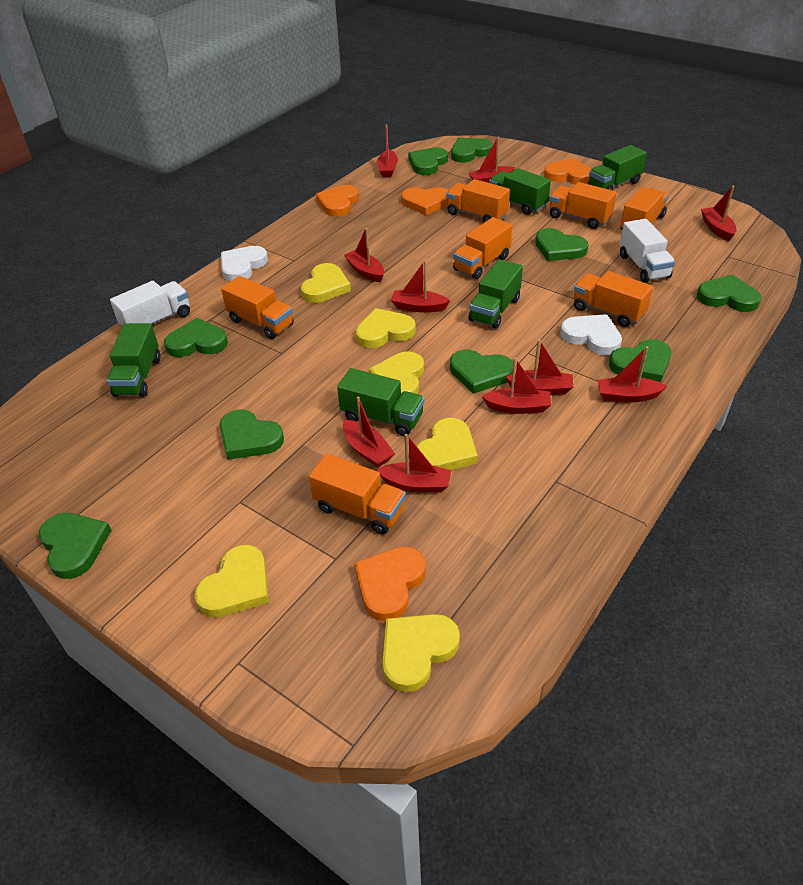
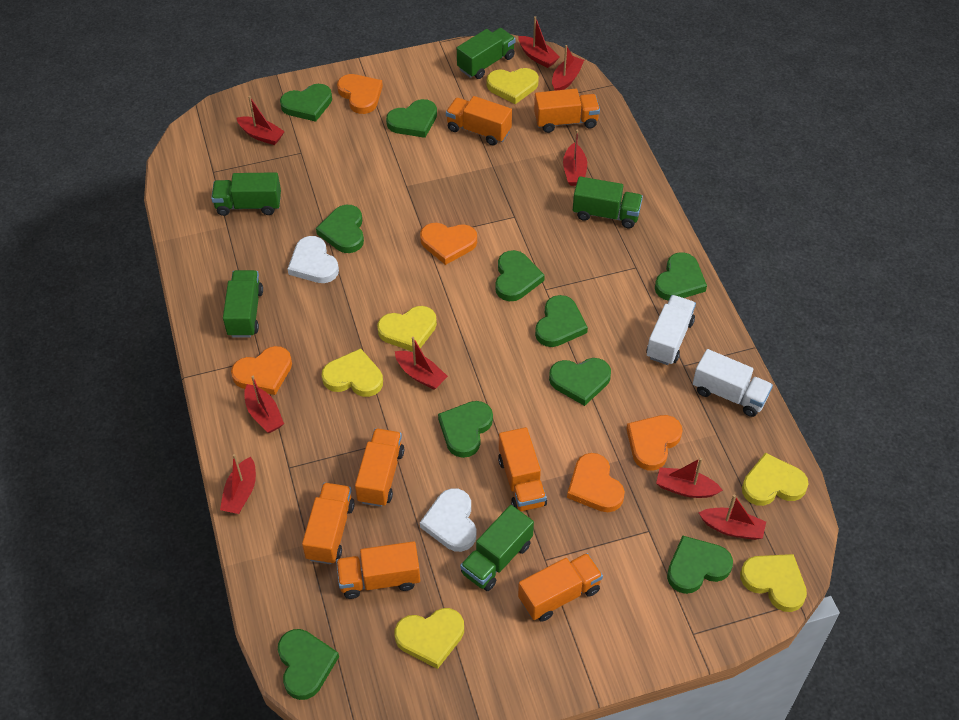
green heart: [39,513,111,579] [164,318,228,357] [220,409,284,459] [408,147,448,175] [450,349,513,394] [451,138,493,163] [535,228,589,261] [609,339,672,383] [697,275,761,312] = 9 -> [278,629,339,700] [280,84,332,122] [316,205,364,253] [386,99,437,138] [438,401,493,458] [495,250,545,301] [535,295,588,347] [549,358,611,406] [655,252,707,301] [667,536,733,594] = 10
orange heart: [316,185,359,217] [354,547,426,621] [401,187,448,215] [544,158,591,184] = 4 -> [231,346,292,395] [337,74,383,114] [420,223,477,265] [567,453,625,512] [626,415,682,470] = 5
red boat: [343,397,395,468] [344,228,384,282] [376,434,451,493] [377,125,398,177] [391,260,451,313] [469,137,515,183] [482,358,551,414] [505,339,573,395] [597,346,667,403] [701,186,737,241] = 10 -> [220,454,256,514] [237,96,285,145] [244,376,284,433] [395,337,448,390] [519,16,560,68] [552,45,584,91] [563,130,587,186] [656,458,723,498] [699,495,766,540] = 9

